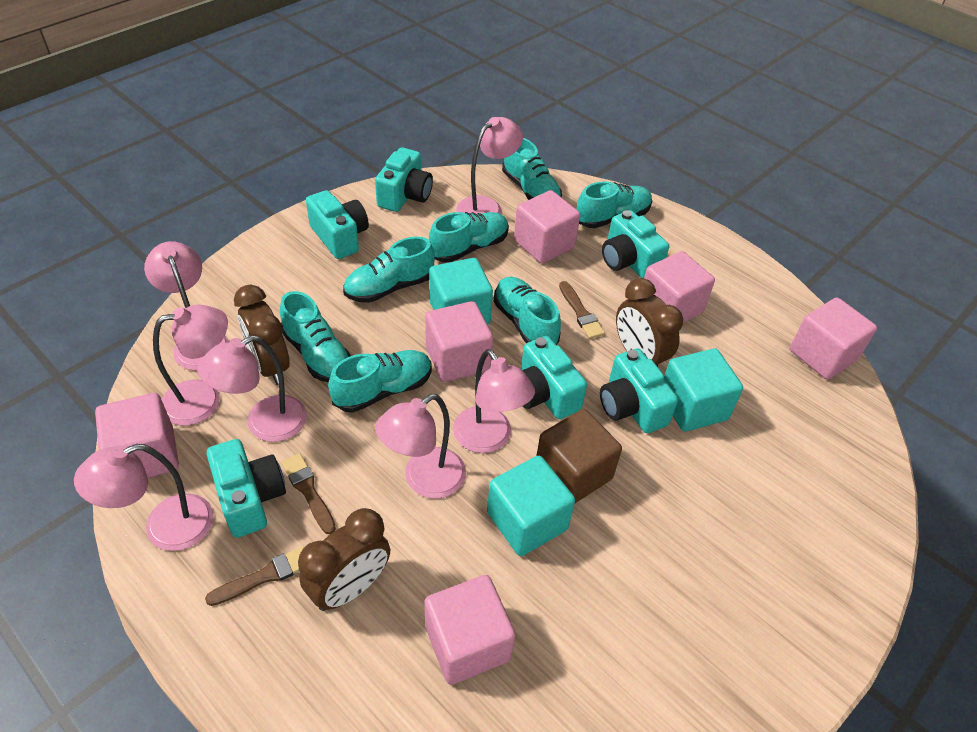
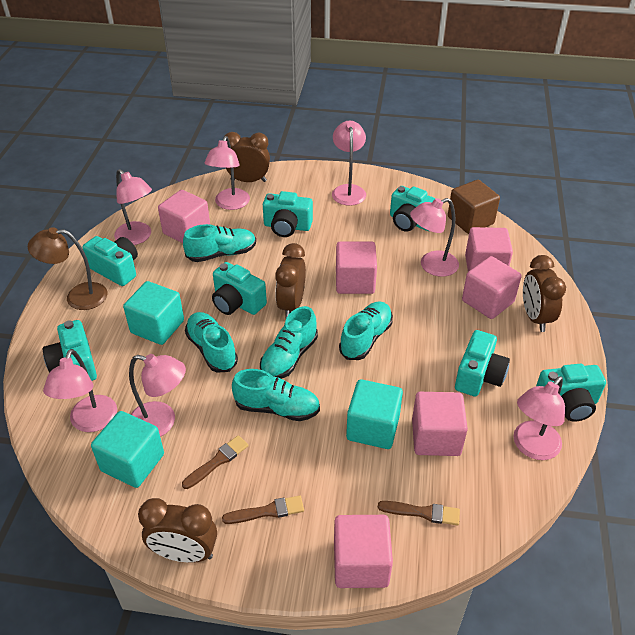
brown clock: [234,285,290,385] [298,508,390,611] [616,278,683,367] = 3 -> [138,498,217,563] [225,132,270,182] [275,243,306,319] [523,255,566,332] = 4
brown lamp: none = 0 -> [28,227,107,310] = 1
turquoise camera: [207,439,286,538] [306,190,369,259] [375,147,433,212] [521,336,587,419] [600,348,678,433] [602,210,669,278] = 6 -> [43,320,97,381] [83,236,138,286] [212,262,267,315] [263,191,313,237] [390,186,435,232] [455,330,510,397] [536,364,606,422] = 7
turquoise shoe: [280,291,351,382] [328,350,432,413] [343,237,435,303] [429,212,509,263] [494,277,561,345] [502,138,562,200] [576,181,652,228] = 7 -> [183,224,256,262] [185,312,238,373] [232,369,320,421] [260,306,318,379] [339,301,393,360] = 5

